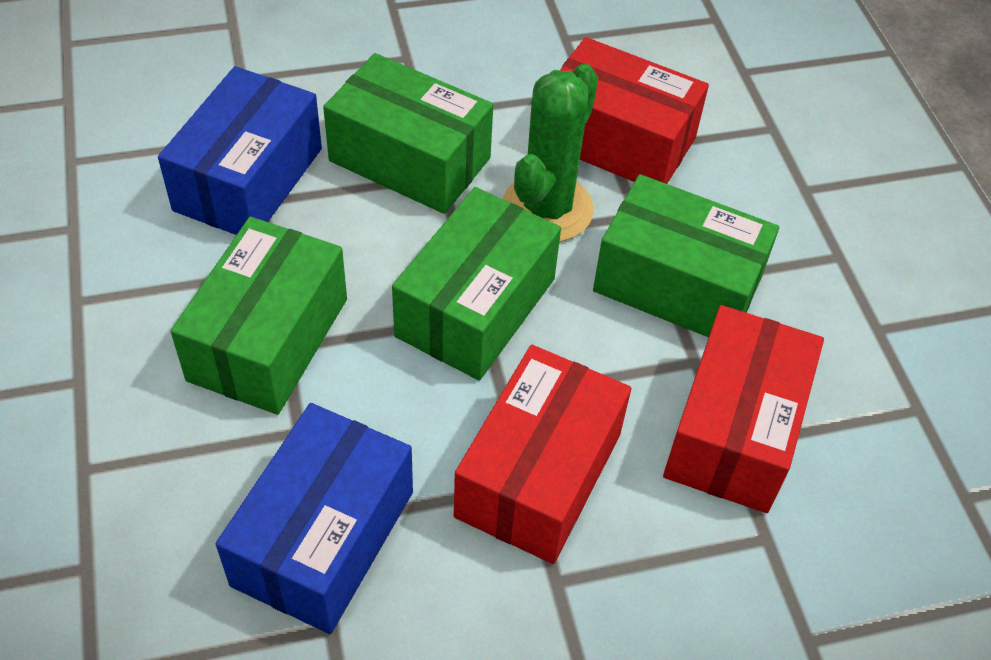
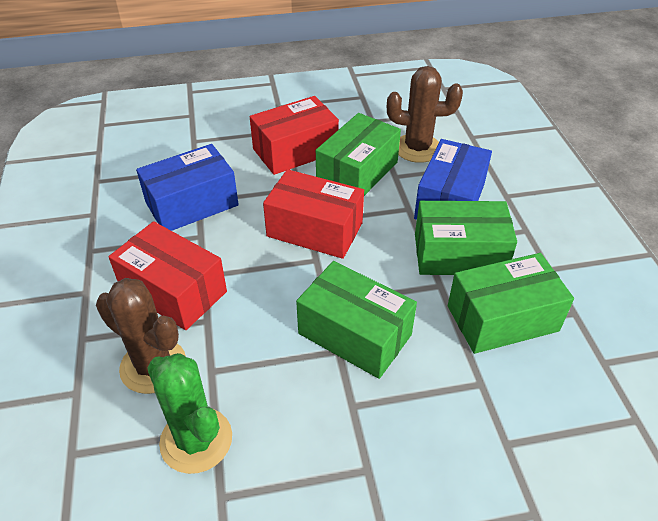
brown cactus: none = 0 -> [96,278,186,394] [387,66,463,163] = 2

